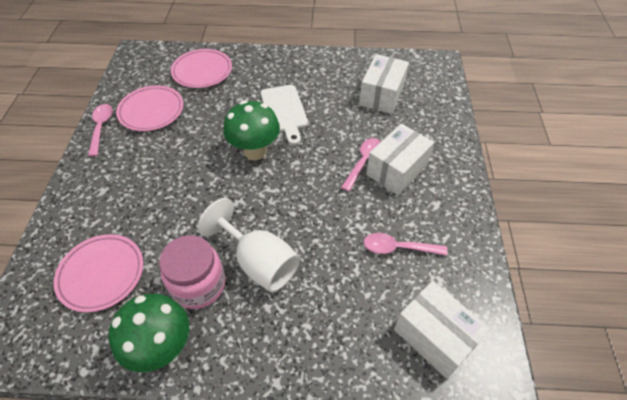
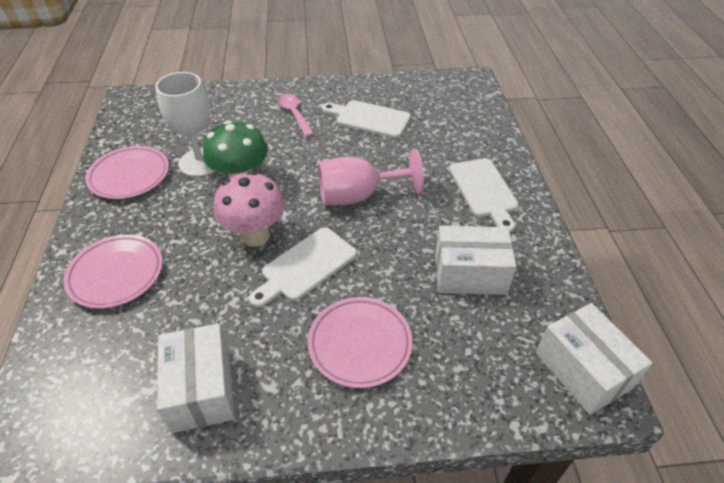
green mushroom: [108,293,189,372] [224,101,280,160] = 2 -> [203,120,268,179] = 1
pink goblet: none = 0 -> [318,149,424,205] = 1
pink jar: [159,235,225,309] = 1 -> none = 0
pink mushroom: none = 0 -> [214,171,285,247] = 1
pink spoon: [88,104,113,157] [341,138,381,191] [364,233,447,255] = 3 -> [278,93,314,137] = 1
white cutting board: [260,85,308,145] = 1 -> [249,228,357,308] [322,100,411,138] [449,158,519,232] = 3

